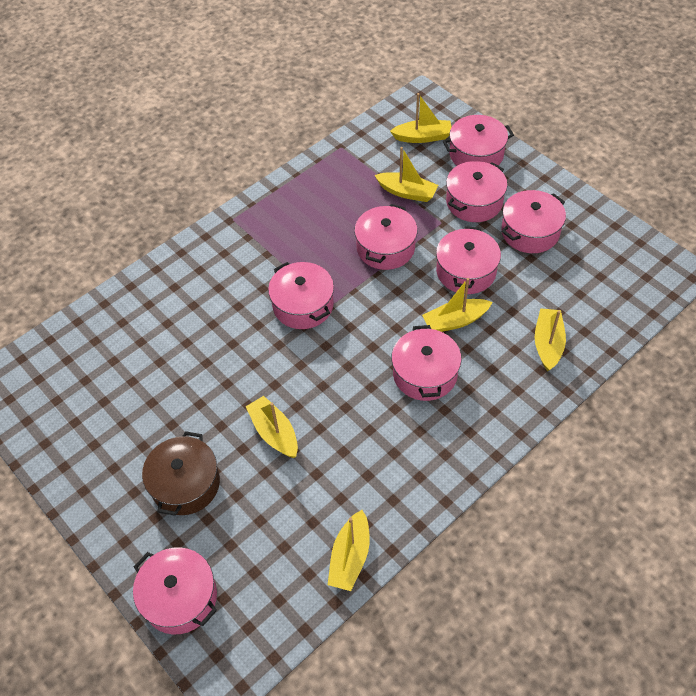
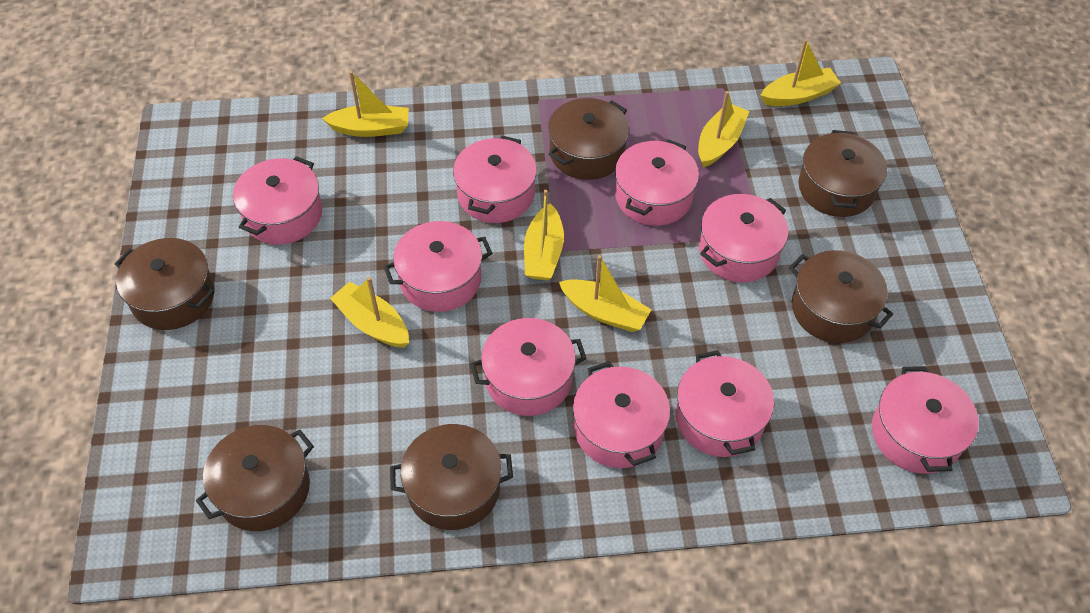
brown pot: [142,431,220,516] = 1 -> [115,238,214,330] [196,425,314,531] [390,424,513,530] [548,98,629,180] [789,250,893,343] [799,130,887,217] = 6
pink pot: [133,547,217,634] [268,262,334,329] [354,204,418,270] [391,325,461,401] [436,226,501,294] [443,115,514,166] [446,161,507,222] [501,190,566,253] = 8 -> [233,156,322,245] [384,221,492,312] [453,136,537,223] [470,318,586,416] [573,361,670,468] [615,139,699,226] [676,350,774,457] [699,194,788,282] [872,366,979,474] = 9

